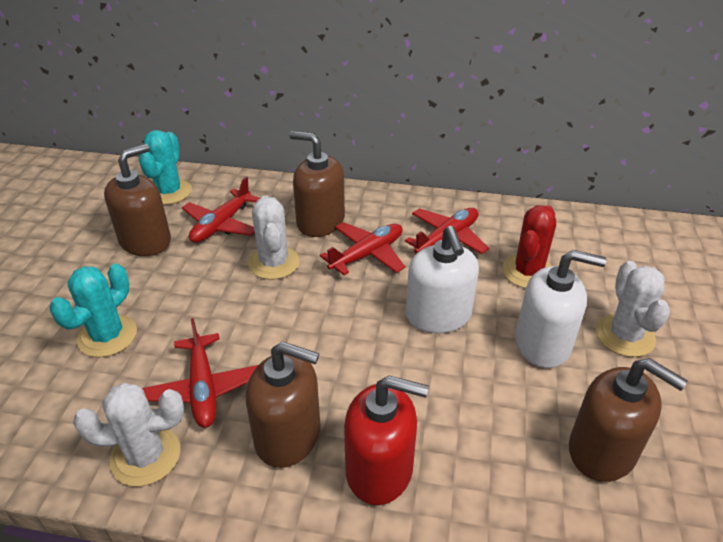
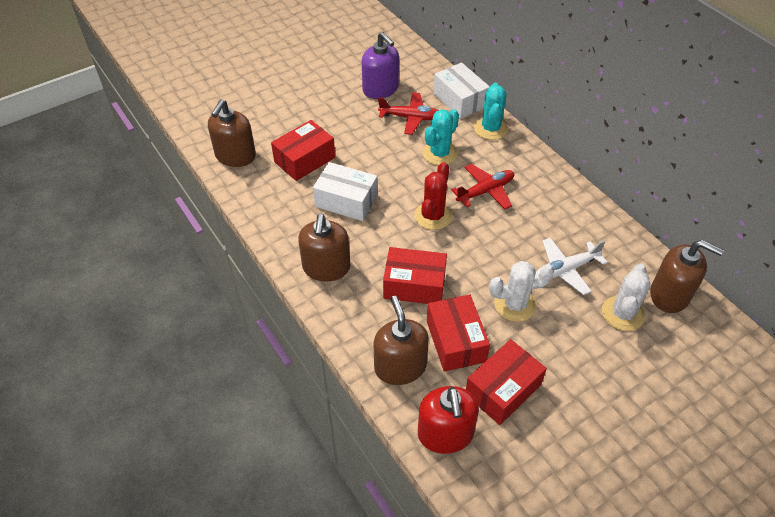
purple soap dispenser: none = 0 -> [362,32,399,99] = 1
red box: none = 0 -> [271,120,335,181] [383,247,447,304] [427,295,490,372] [466,339,547,425] = 4
red plane: [142,318,258,428] [182,177,261,243] [320,222,405,275] [405,208,489,254] = 4 -> [378,92,439,135] [451,164,514,209] = 2
white box: none = 0 -> [313,162,378,221] [433,62,490,119] = 2
white cactus: [73,383,184,486] [248,195,300,280] [595,261,670,357] = 3 -> [489,261,554,322] [602,264,651,331] = 2
white plane: none = 0 -> [536,238,608,295] = 1
white soap dispenser: [406,226,479,333] [515,250,607,368] = 2 -> none = 0

